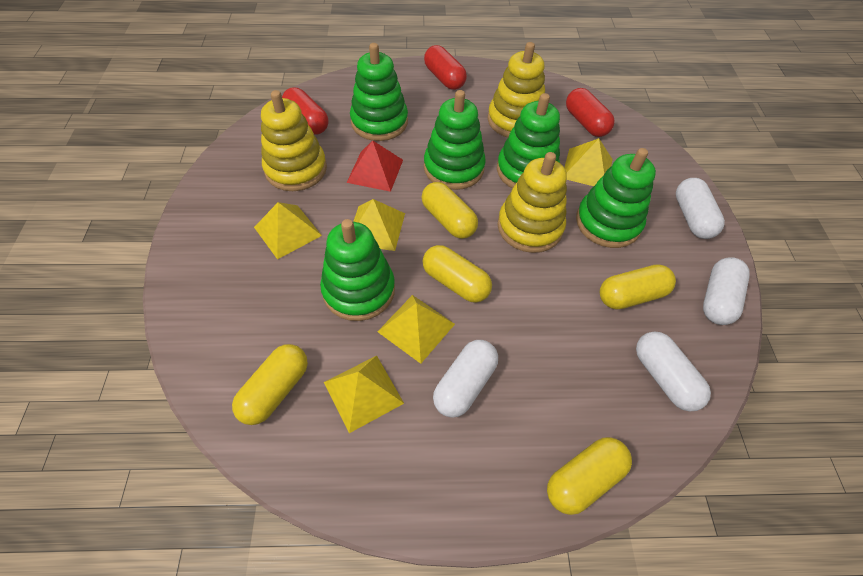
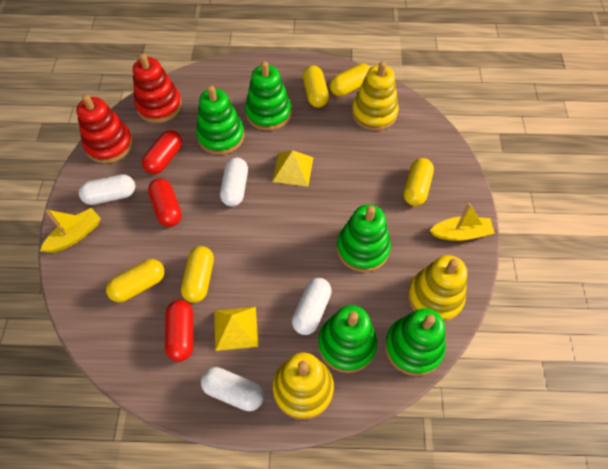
red pyramid: [347,140,403,192] = 1 -> none = 0
red stacking toy: none = 0 -> [76,94,133,163] [133,53,182,123] = 2
yellow boat: none = 0 -> [40,208,101,253] [430,203,495,241] = 2
yellow pyramid: [254,202,322,259] [324,355,404,433] [353,199,405,251] [377,295,455,364] [564,138,612,186] = 5 -> [214,307,258,351] [272,150,313,187] = 2

